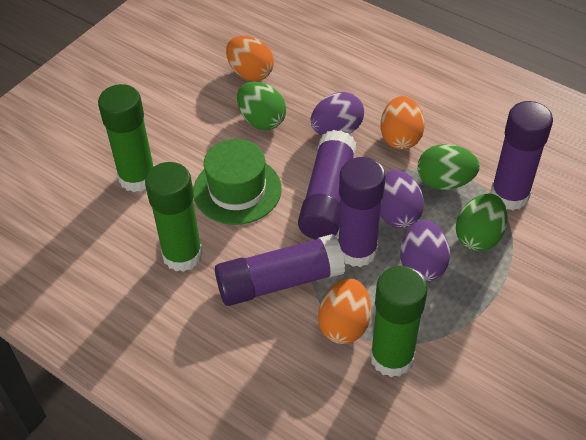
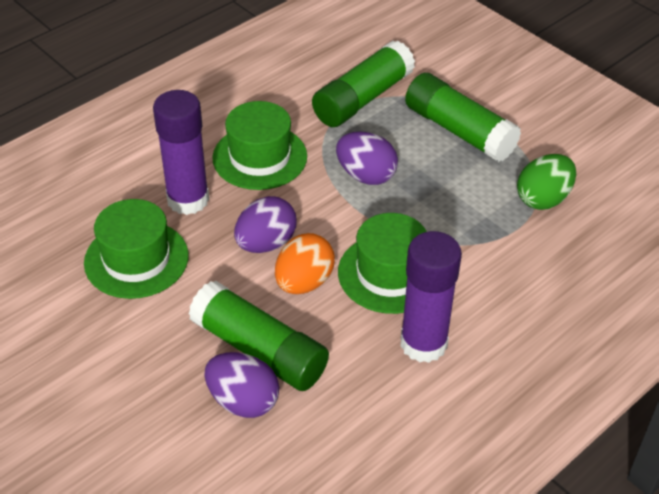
green egg: [237,81,286,130] [417,144,480,190] [456,194,507,251] = 3 -> [517,154,576,210] = 1
green hat: [193,139,282,225] = 1 -> [84,199,189,299] [212,101,307,190] [338,213,427,314] = 3
orange egg: [226,36,274,81] [318,279,371,344] [381,96,425,150] = 3 -> [275,233,335,294] = 1
purple glue stick: [215,234,345,306] [298,130,357,239] [338,157,386,267] [491,101,553,211] = 4 -> [153,90,209,215] [400,231,462,363] = 2

